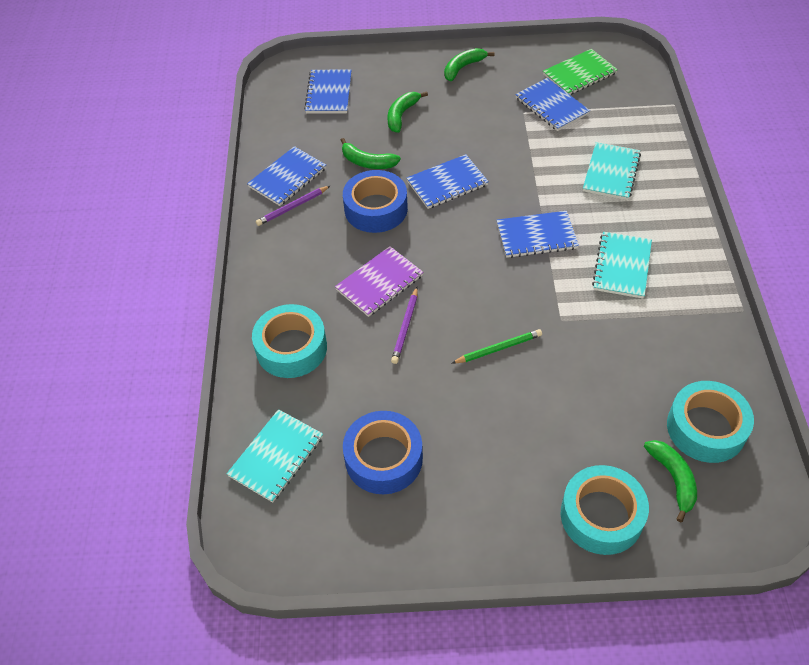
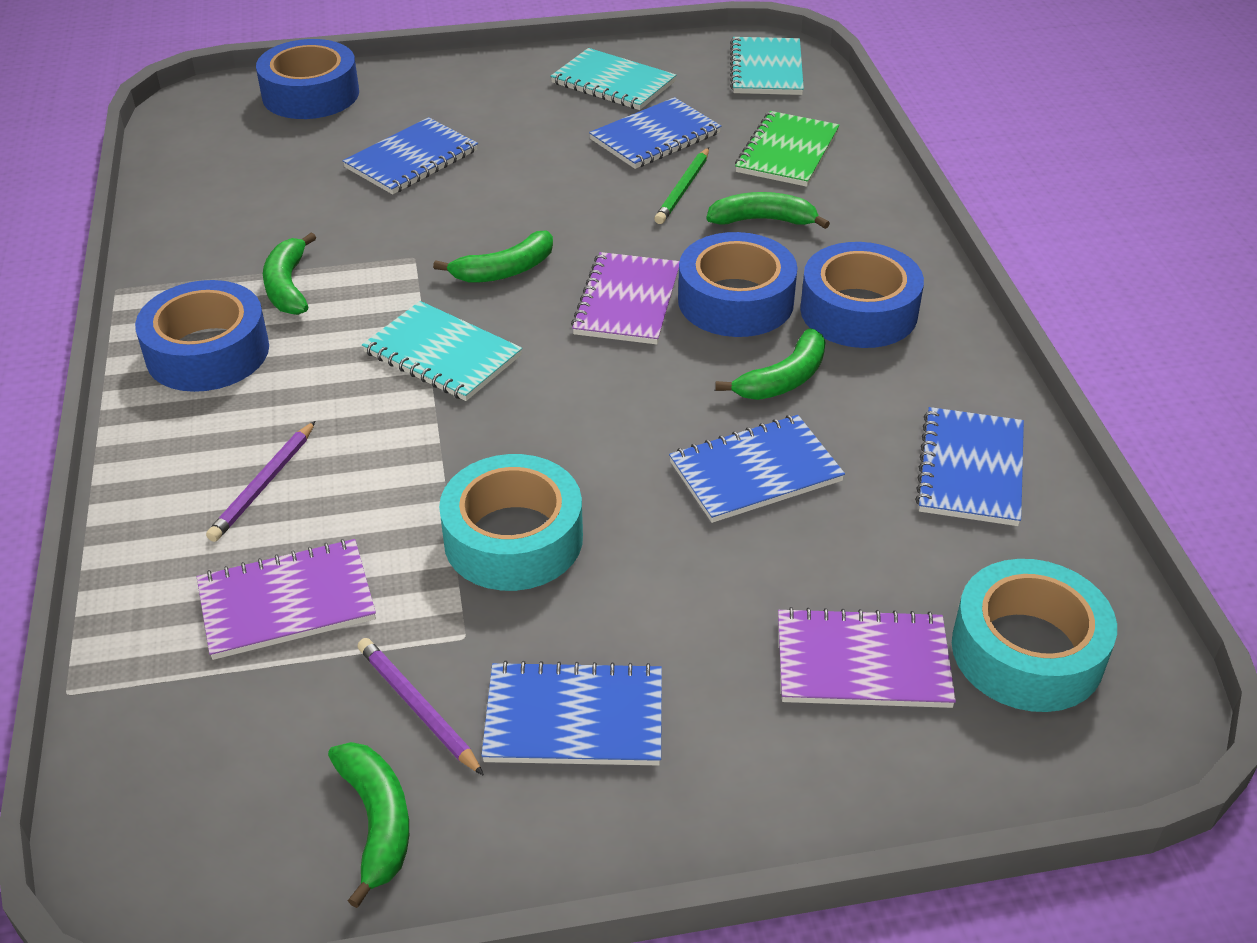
blue tape: [343,170,408,233] [343,411,423,494] = 2 -> [135,280,269,392] [256,39,359,119] [678,232,798,337] [800,242,924,348] = 4
green banana: [340,138,401,169] [387,91,428,133] [444,48,495,81] [644,440,697,522] = 4 -> [263,233,316,315] [328,742,409,908] [433,230,553,283] [707,192,830,229] [715,328,825,400] = 5
purple notebook: [335,246,423,317] = 1 -> [197,539,376,660] [571,252,680,344] [778,607,956,708] = 3
turquoise tape: [252,304,327,378] [561,465,649,555] [667,381,754,463] = 3 -> [439,454,583,591] [952,559,1117,712] = 2

